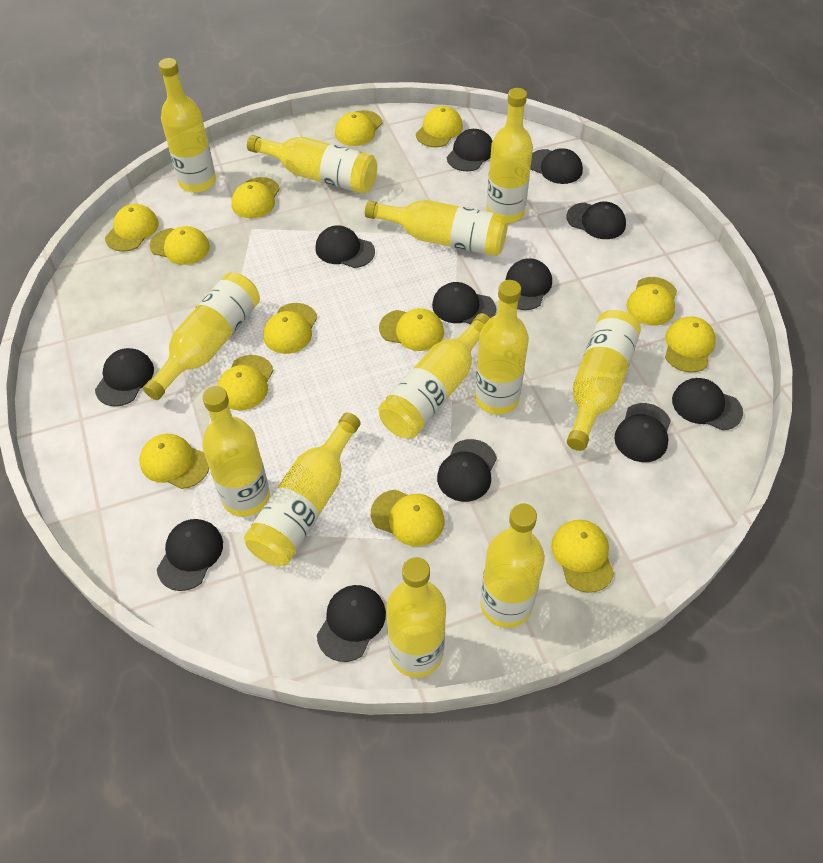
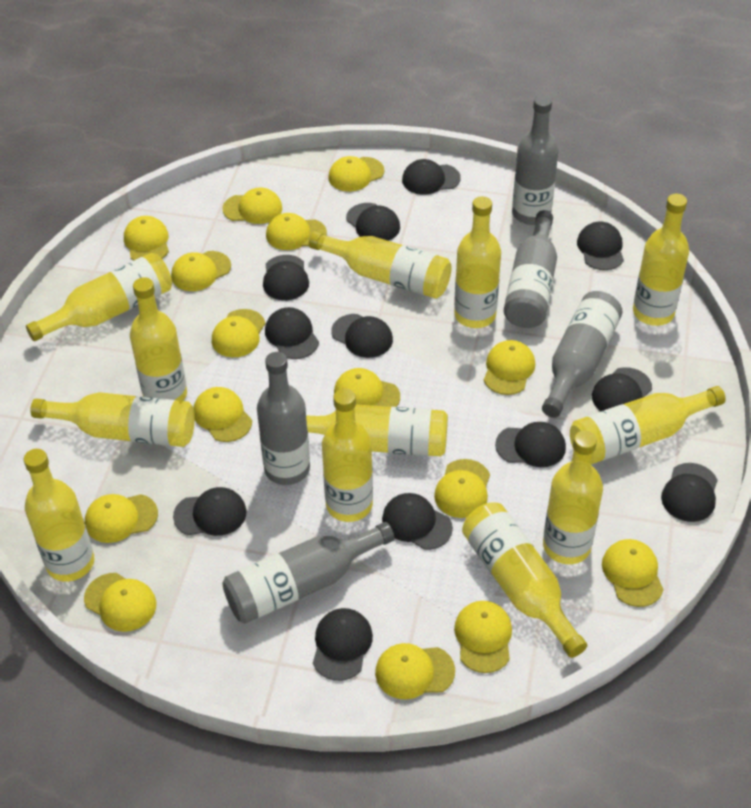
grey bottle: none = 0 -> [222,522,394,624] [257,352,310,485] [504,210,557,328] [512,95,558,225] [542,291,623,418] = 5
yellow cap: [105,204,159,252] [139,434,209,489] [150,226,210,265] [217,355,273,410] [231,177,280,218] [263,303,317,354] [335,110,382,146] [371,489,444,546] [379,308,444,351] [416,106,463,147] [551,520,614,593] [626,277,677,326] [665,316,716,373] = 13 -> [84,573,156,632] [85,494,158,543] [124,216,169,260] [171,251,231,291] [193,387,252,442] [212,309,265,357] [222,187,282,224] [266,213,327,250] [328,156,384,192] [334,368,400,407] [375,643,455,699] [434,459,490,518] [454,601,512,673] [484,340,535,395] [602,539,664,607] = 15

